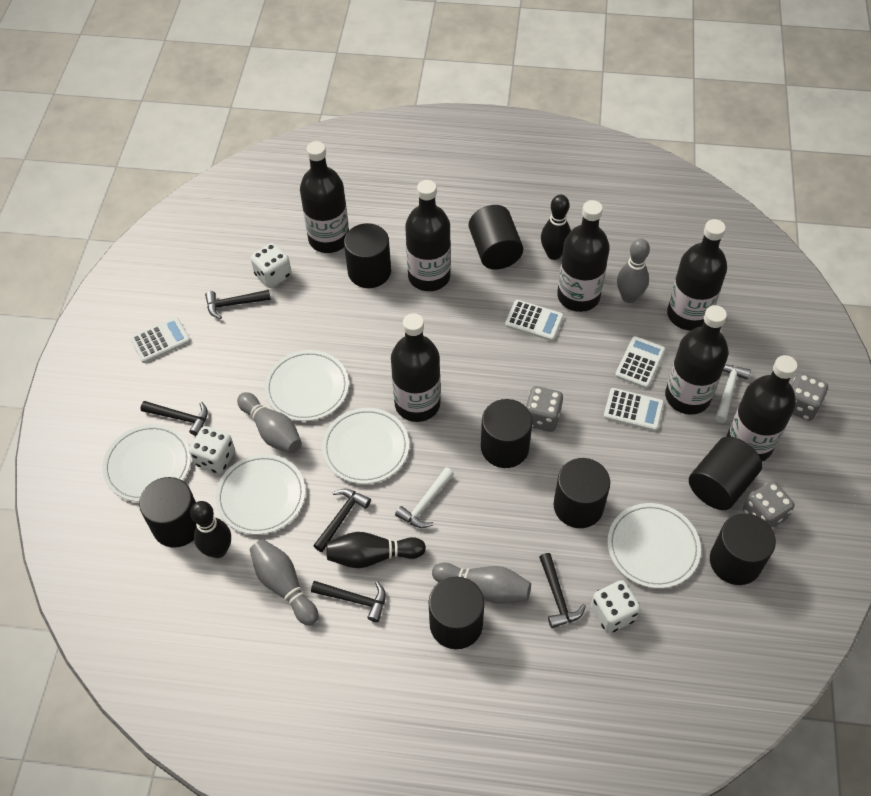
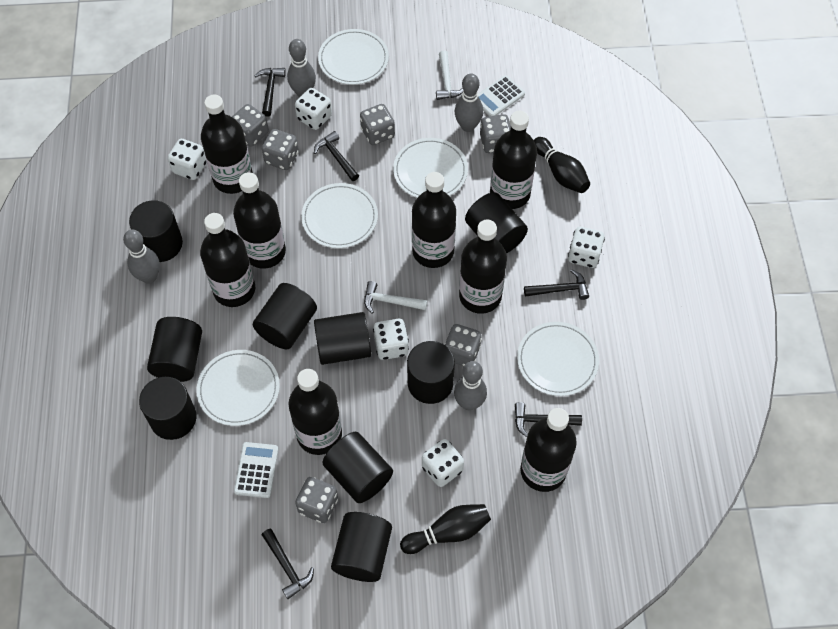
black bottle: [300,141,349,253] [391,313,441,422] [405,180,451,291] [557,200,610,312] [665,305,728,415] [667,219,727,331] [727,355,797,461] = 7 -> [200,213,255,307] [201,95,253,194] [233,172,286,269] [288,369,342,455] [412,172,456,268] [459,220,507,314] [490,111,537,209] [520,408,577,492] = 8
black bowling pin: [190,501,231,558] [327,532,426,568] [541,195,571,260] = 3 -> [400,504,491,554] [534,137,590,193] = 2
black cylinder: [139,477,196,548] [344,223,391,288] [429,577,484,649] [469,205,523,270] [481,399,532,468] [554,458,610,528] [689,436,762,510] [710,513,776,585] = 8 -> [129,200,183,262] [139,377,197,440] [147,317,202,382] [253,283,317,350] [314,312,371,365] [322,432,393,503] [331,512,392,582] [407,341,455,404] [465,192,528,253] = 9
grey dice: [526,386,563,432] [743,481,794,529] [791,373,828,421] = 3 -> [232,104,269,147] [262,129,299,170] [295,477,338,523] [360,104,395,145] [444,324,482,366] [480,114,511,153] = 6
white calculator: [130,317,191,363] [505,300,564,341] [604,388,664,431] [615,336,665,389] = 4 -> [234,442,278,498] [478,75,525,116] = 2
white dice: [189,426,235,474] [251,243,292,288] [591,580,640,633] = 3 -> [168,139,207,180] [295,88,332,130] [373,318,409,360] [422,439,464,487] [568,227,605,268] = 5

